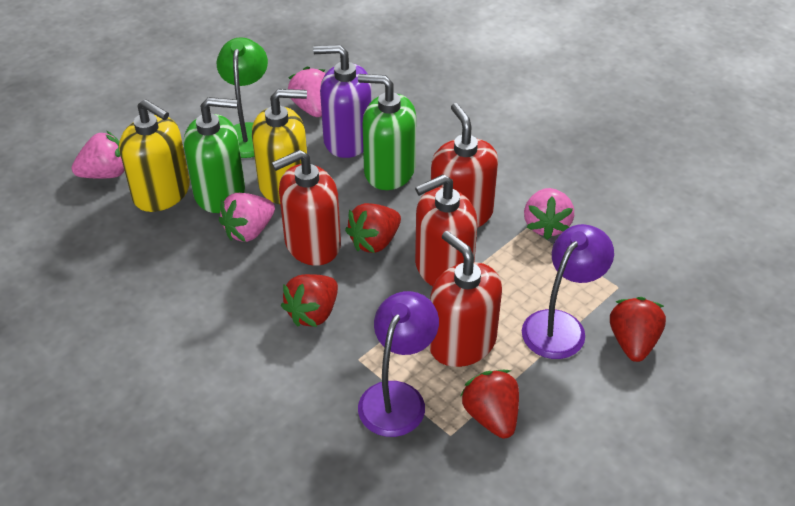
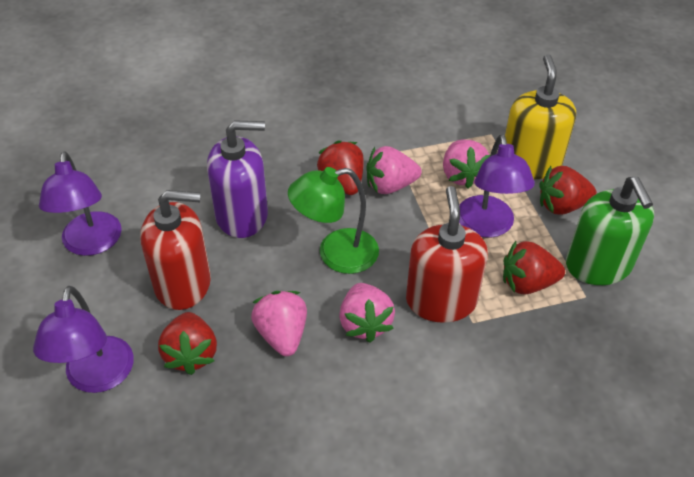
green soap dispenser: [184,97,245,213] [358,74,416,190] = 2 -> [566,177,654,285] = 1
purple lamp: [358,291,439,437] [522,224,614,359] = 2 -> [33,286,134,393] [39,151,122,256] [459,135,535,238] = 3
red soap dispenser: [272,150,341,266] [415,174,478,286] [429,231,502,367] [431,103,498,228] = 4 -> [140,190,211,310] [406,186,488,323] = 2
yellow soap dispenser: [119,99,190,212] [252,89,307,204] = 2 -> [505,54,576,179] = 1

